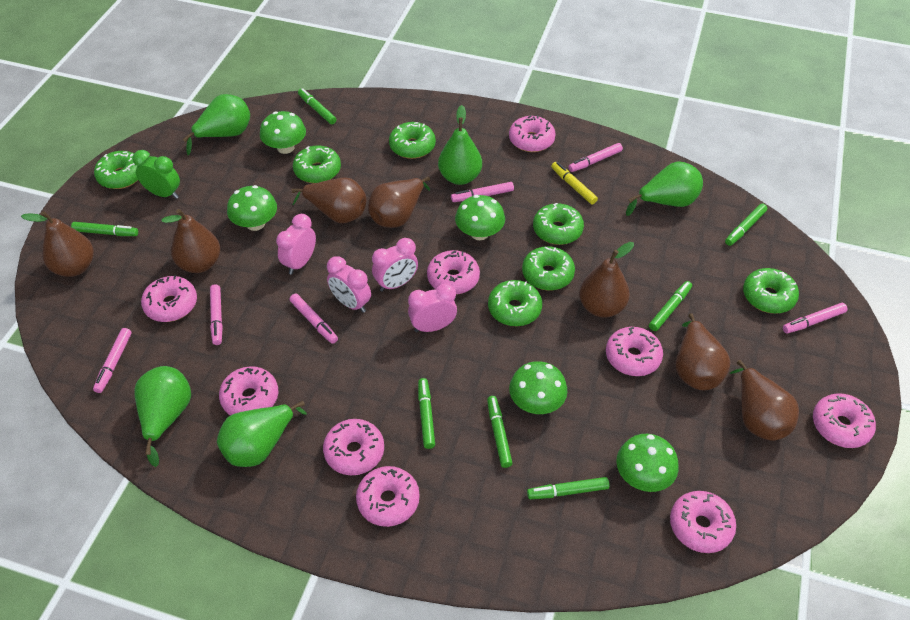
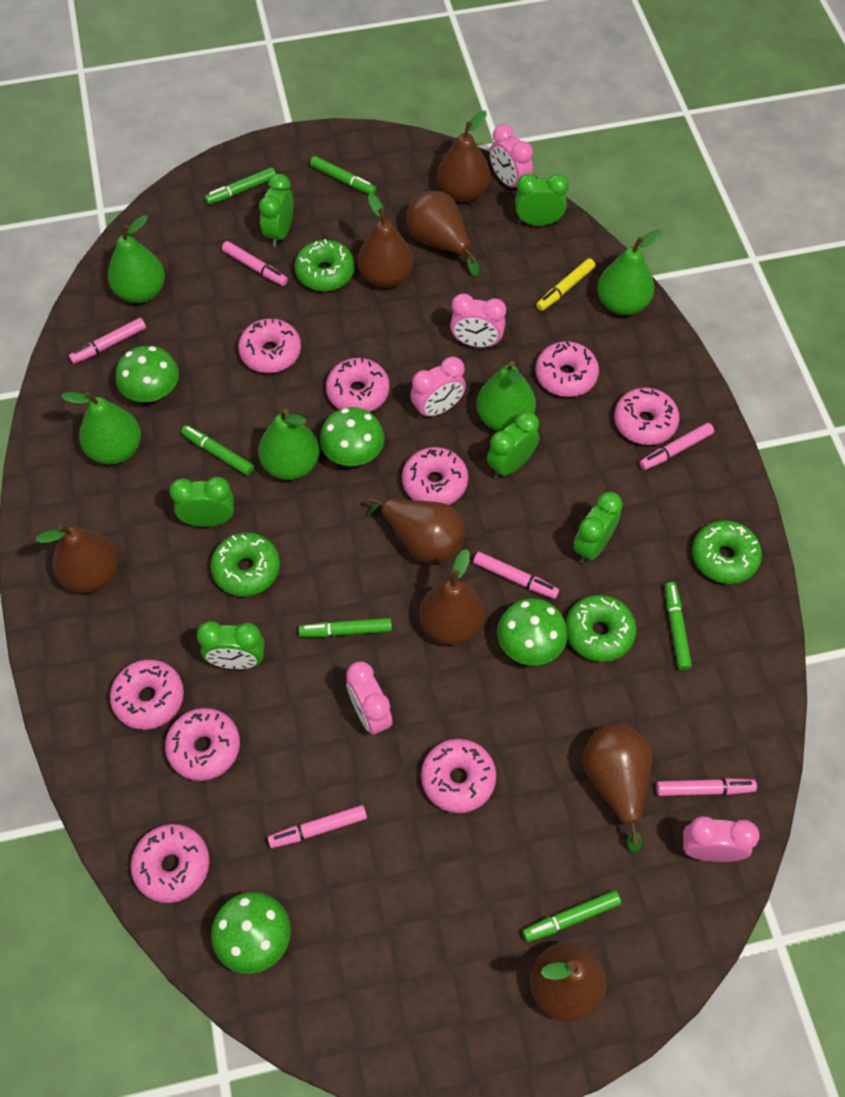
brown pear: [21,211,94,277] [162,209,220,273] [291,177,366,224] [368,177,430,228] [579,242,634,318] [675,313,731,390] [730,360,799,441] = 7 -> [36,524,118,593] [358,193,413,288] [367,497,466,563] [407,191,479,277] [420,549,485,645] [437,111,490,202] [530,942,606,1022] [583,725,653,853] = 8
green clock: [132,150,180,199] = 1 -> [169,477,234,527] [197,621,265,669] [259,174,294,247] [487,411,539,479] [515,173,569,226] [573,492,623,564] = 6
green donut: [94,151,138,189] [293,145,341,183] [389,122,436,159] [488,280,542,326] [522,246,575,290] [533,203,584,245] [743,268,799,314] = 7 -> [210,532,280,597] [294,239,355,291] [566,595,637,662] [692,520,762,584] = 4
green marker: [71,222,138,236] [298,88,337,124] [418,378,435,449] [487,396,513,468] [527,477,609,499] [649,281,692,331] [725,204,767,246] = 7 -> [181,425,254,475] [205,167,276,205] [299,618,392,637] [310,156,376,194] [522,890,621,942] [665,582,692,670] = 6
green mushroom: [227,185,277,231] [260,111,306,154] [455,195,505,240] [509,361,568,414] [616,434,679,492] = 5 -> [116,346,179,402] [211,892,291,974] [320,407,385,466] [497,598,568,665] = 4
pink clock: [276,214,316,275] [327,256,371,313] [372,238,418,292] [408,283,457,332] = 4 -> [346,661,392,736] [410,357,466,419] [450,294,506,348] [490,124,533,188] [683,816,760,862] = 5

